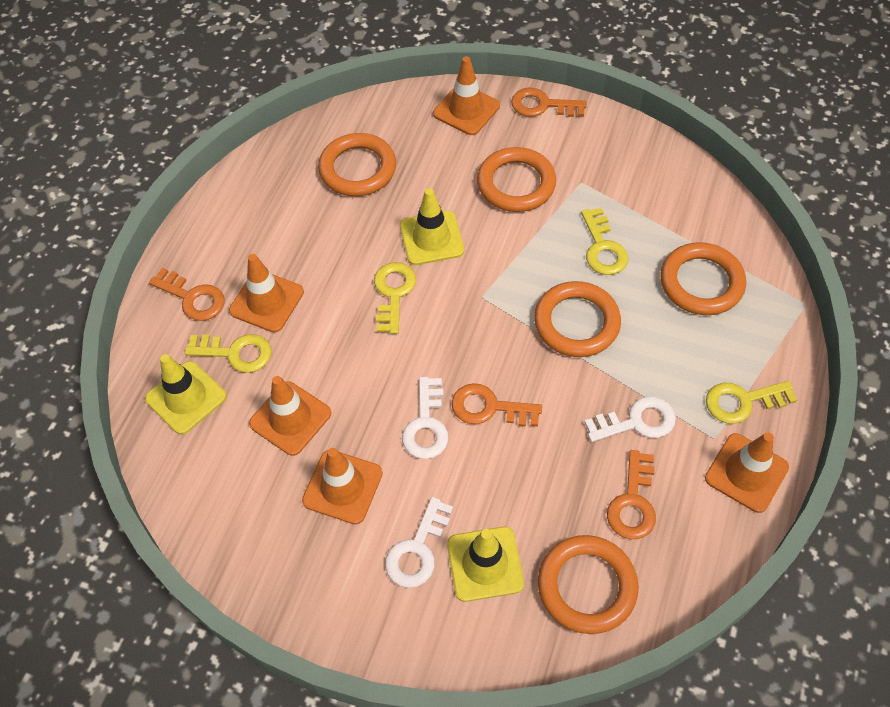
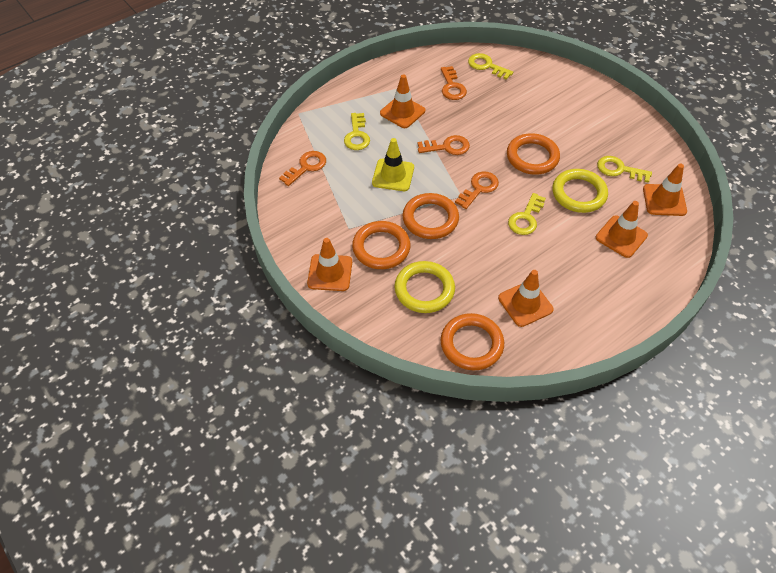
orange ring: [318,133,396,196] [477,147,556,212] [534,281,621,357] [538,535,638,634] [660,242,746,315] = 5 -> [352,221,410,269] [403,193,459,239] [440,313,504,370] [507,133,560,175] = 4
white key: [385,497,453,588] [402,377,448,459] [585,396,676,442] = 3 -> none = 0
yellow ring: none = 0 -> [394,261,455,313] [552,169,608,213] = 2
yellow traffic cone: [145,354,227,435] [400,188,464,265] [447,526,524,602] = 3 -> [372,138,414,191] = 1

